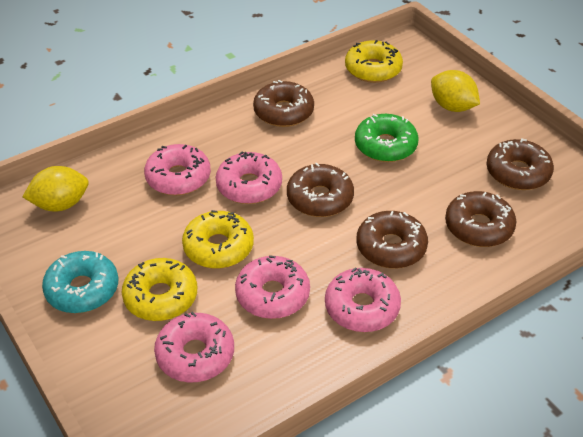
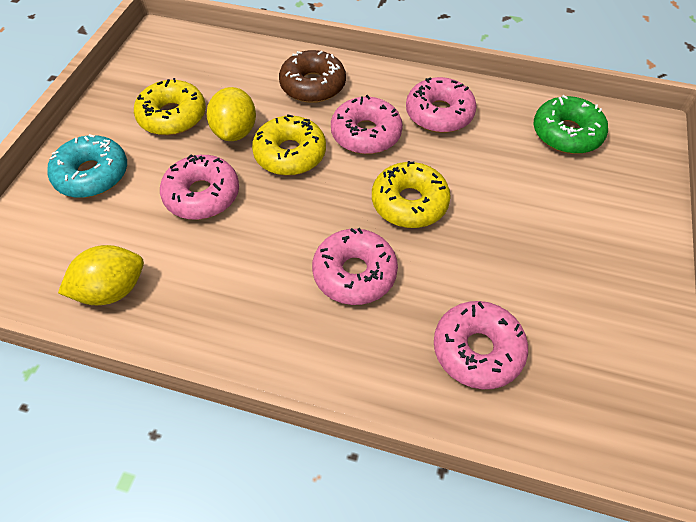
brown donut: [253,80,314,127] [287,162,354,217] [357,211,428,269] [445,191,516,247] [487,138,554,190] = 5 -> [279,50,346,103] = 1

